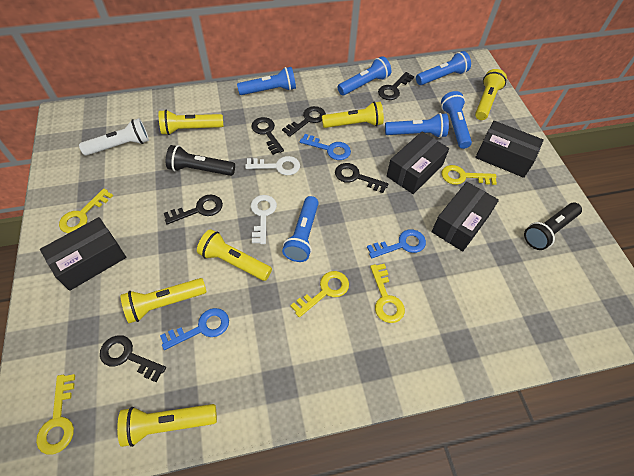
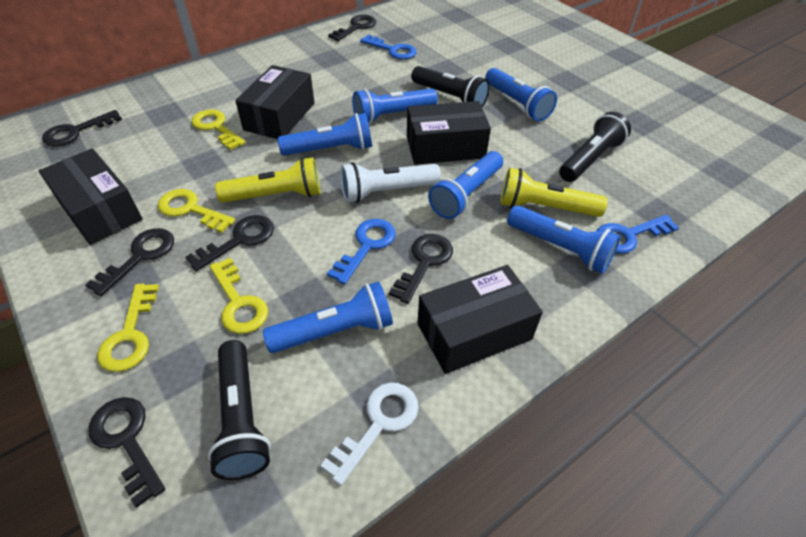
black flashlight: [166,145,235,176] [524,203,582,250] = 2 -> [208,340,271,480] [411,66,490,107] [559,111,631,182] = 3
white key: [245,156,300,175] [251,195,277,244] = 2 -> [320,383,419,485] = 1
yellow flashlight: [117,404,217,447] [121,278,207,323] [159,110,223,135] [197,229,272,281] [322,102,384,128] [475,69,507,120] = 6 -> [215,157,320,203] [500,168,608,217] = 2
yellow key: [36,374,75,455] [59,189,113,233] [291,271,349,318] [370,264,405,323] [441,165,497,185] = 5 -> [97,284,159,372] [158,189,235,233] [191,109,246,150] [210,258,268,334] = 4

